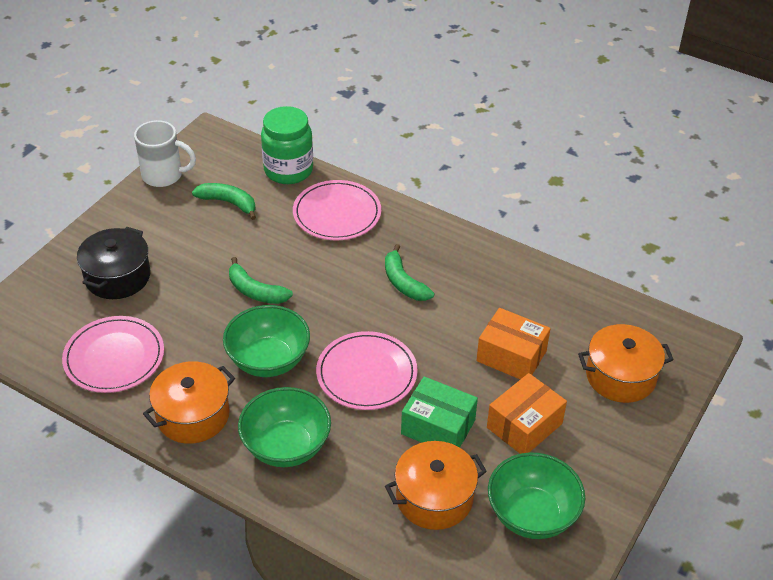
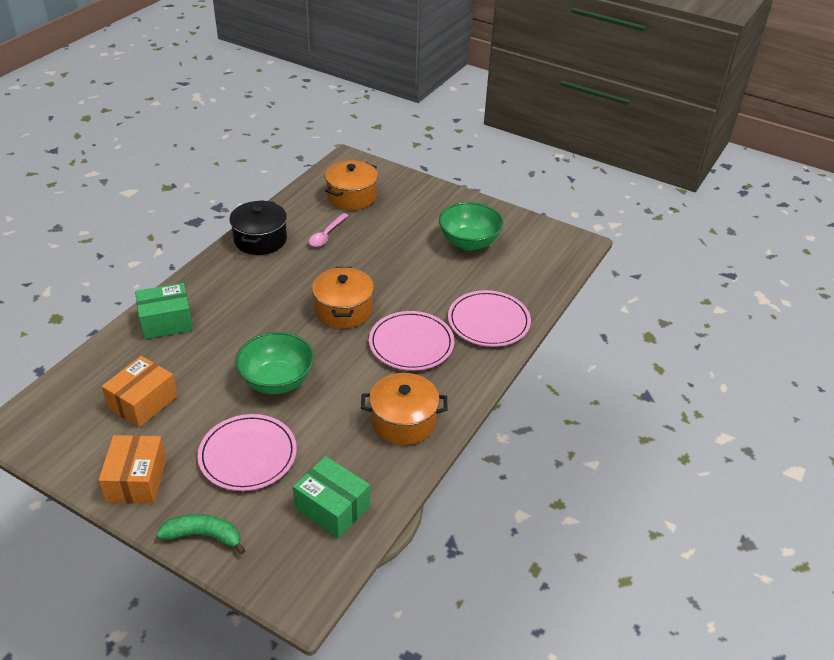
green banana: [192,183,256,220] [229,257,293,304] [385,244,434,301] = 3 -> [156,514,246,555] = 1
green bowl: [223,305,310,377] [238,387,331,467] [488,452,585,539] = 3 -> [235,332,314,394] [439,202,504,251] = 2
green box: [401,376,478,448] = 1 -> [135,283,193,339] [293,456,370,538] = 2
green jar: [261,106,313,184] = 1 -> none = 0
pink spoon: none = 0 -> [309,213,349,247] = 1
white mug: [134,120,196,187] = 1 -> none = 0

